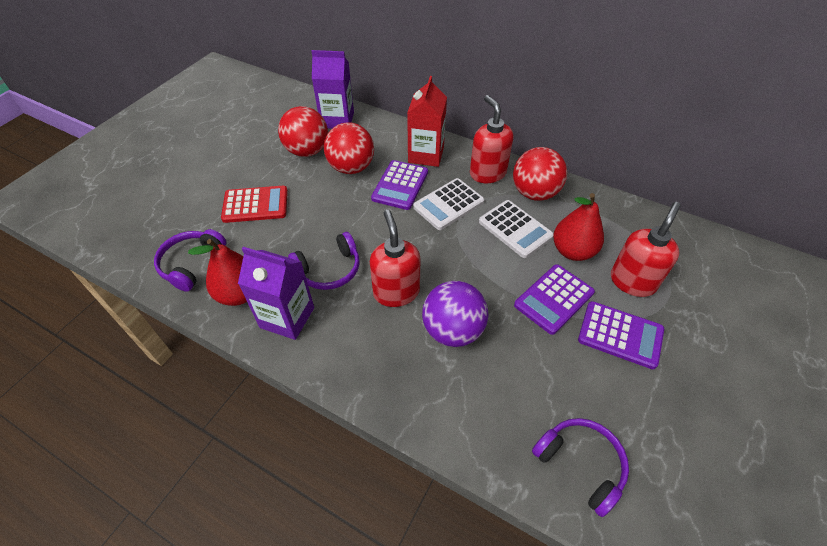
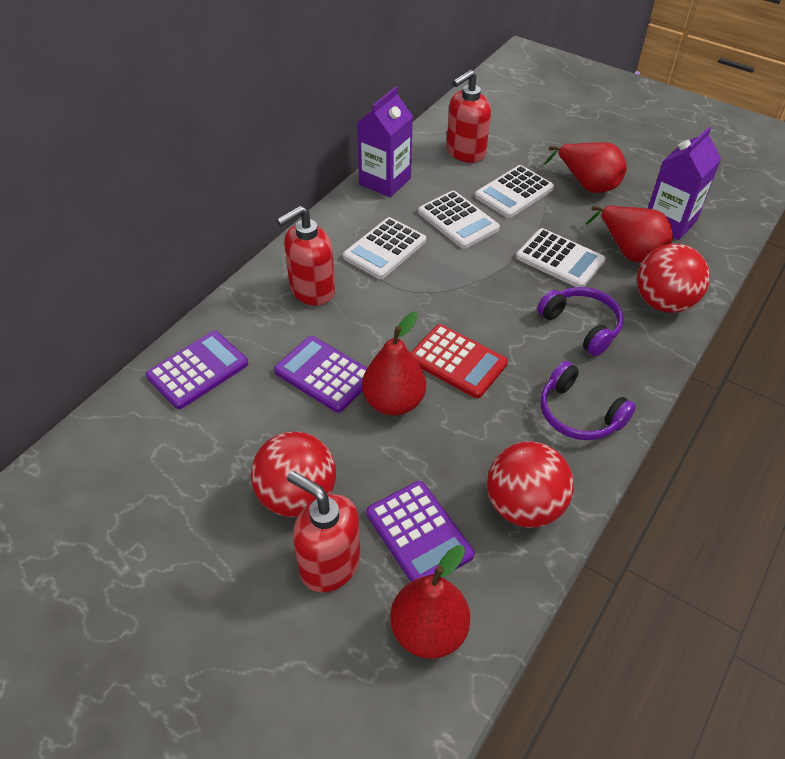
purple ball: [422,281,489,347] = 1 -> none = 0
purple headphones: [154,229,226,292] [288,232,360,290] [532,418,629,517] = 3 -> [537,287,623,356] [541,361,636,440] = 2
red carton: [407,76,447,167] = 1 -> none = 0
red pear: [188,239,247,306] [553,193,604,261] = 2 -> [362,311,426,415] [390,545,470,659] [544,142,627,193] [586,206,673,263] = 4
white calculator: [413,178,484,230] [479,200,554,258] = 2 -> [343,217,426,279] [418,191,500,249] [475,165,554,218] [516,228,605,287] = 4

